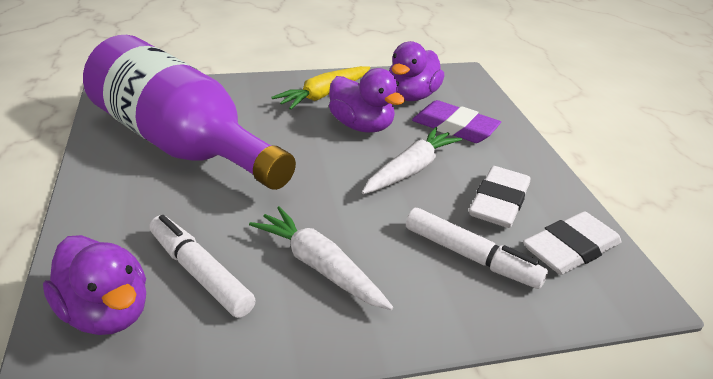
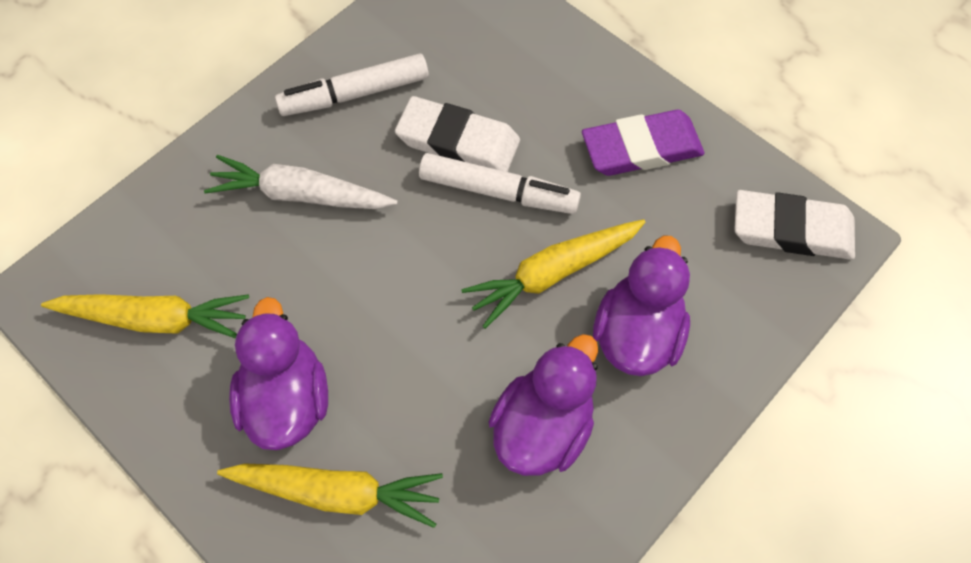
purple bottle: [83,35,296,190] = 1 -> none = 0
white carrot: [249,206,393,310] [362,127,462,194] = 2 -> [204,155,398,209] = 1
yellow carrot: [271,66,370,110] = 1 -> [41,294,249,339] [217,463,443,528] [461,219,646,329] = 3

